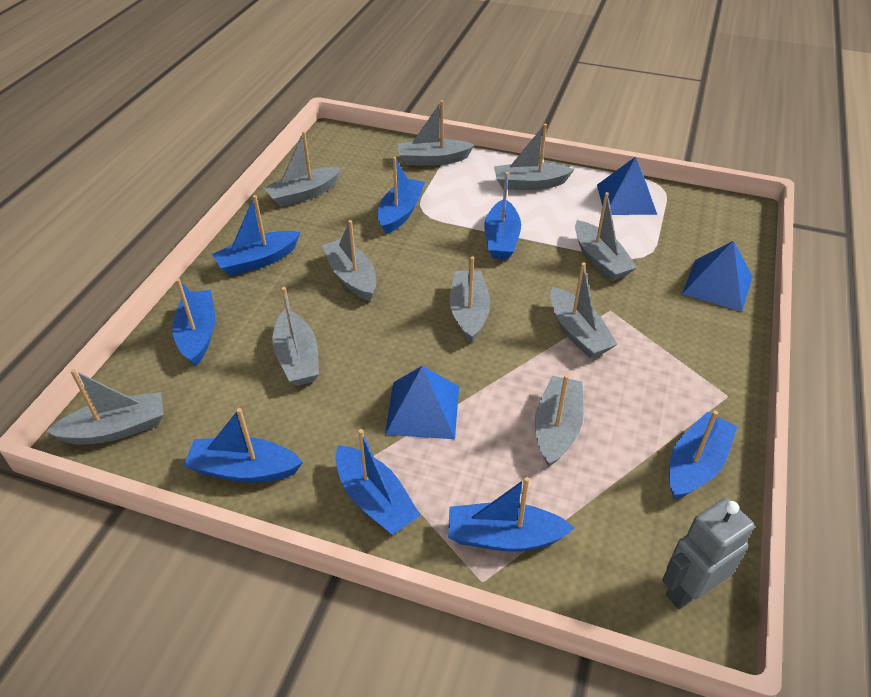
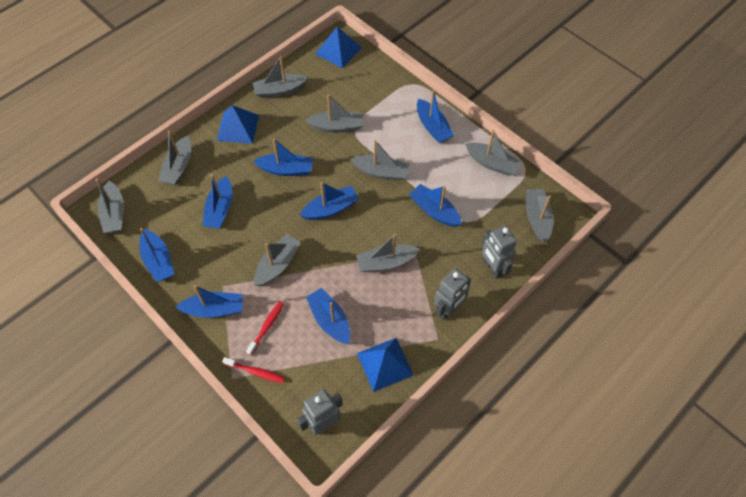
grey boat: [46,369,164,444] [263,131,341,207] [272,287,319,386] [322,220,376,301] [398,100,475,166] [449,256,490,343] [494,124,574,190] [535,374,584,467] [550,262,618,358] [575,192,637,281] = 10 -> [96,179,124,233] [158,131,191,185] [252,56,308,98] [254,234,301,286] [306,94,363,133] [350,140,410,181] [356,234,420,272] [465,130,522,176] [526,189,554,242] = 9
grey robot: [662,498,755,609] = 1 -> [297,389,343,435] [434,268,471,320] [482,225,517,279] = 3
red toothbrush: none = 0 -> [222,357,285,383] [246,301,284,356] = 2

